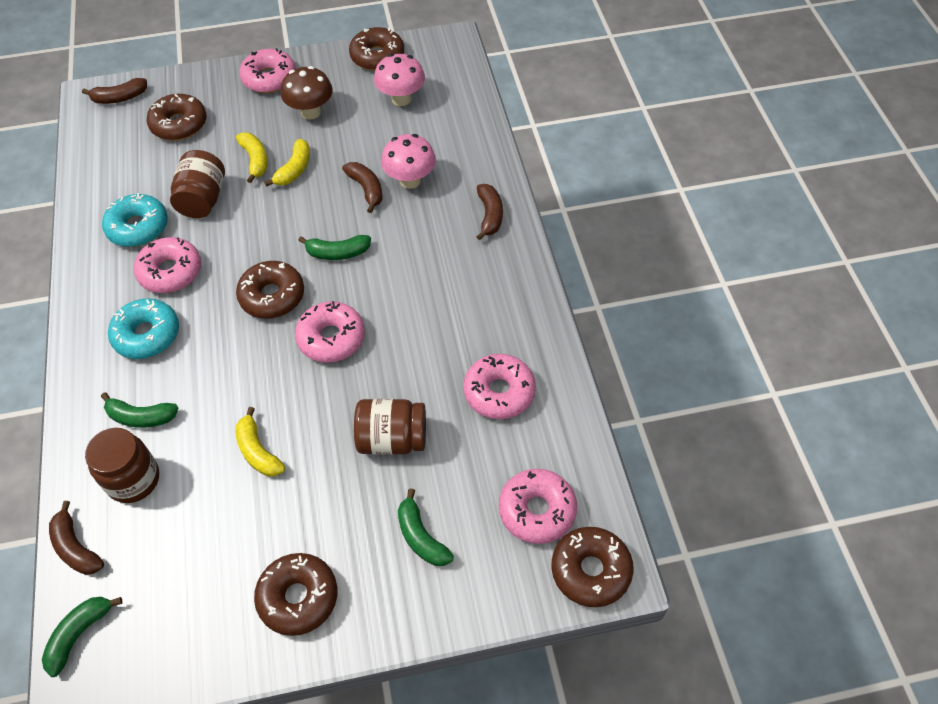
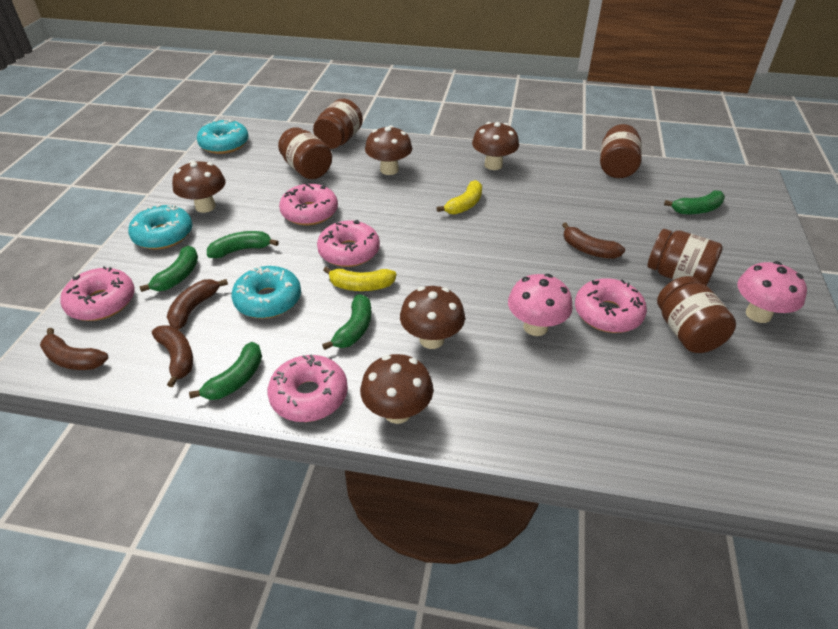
brown donut: [147,94,206,140] [236,261,304,319] [254,553,337,636] [349,27,404,71] [552,527,634,607] = 5 -> none = 0
brown jar: [85,428,159,503] [170,150,225,218] [354,399,426,455] = 3 -> [278,127,332,179] [313,99,363,149] [600,124,642,178] [647,229,723,286] [657,276,736,353] = 5
brown mushroom: [281,66,333,120] = 1 -> [172,160,226,213] [360,354,433,424] [365,126,412,175] [400,286,465,349] [472,122,519,170] = 5
green banana: [42,597,123,677] [101,392,179,428] [298,235,371,260] [398,489,454,566] = 4 -> [139,246,198,292] [189,342,262,400] [207,231,279,258] [322,294,371,350] [664,190,725,214] = 5
turquoise donut: [102,193,168,247] [108,298,179,359] = 2 -> [128,204,193,250] [197,119,249,154] [232,266,301,318] = 3
yellow banana: [236,132,268,183] [236,407,285,476] [264,139,310,187] = 3 -> [323,266,396,291] [437,180,482,215] = 2

